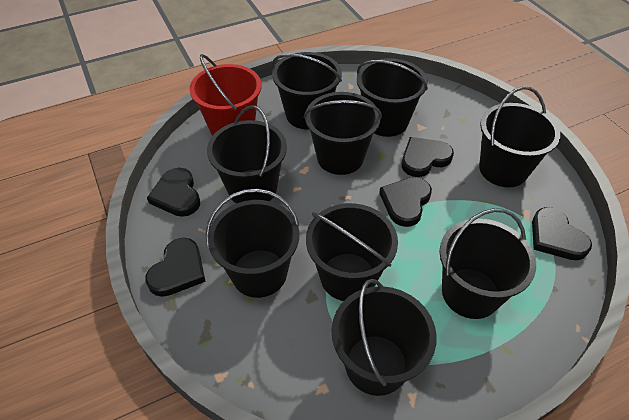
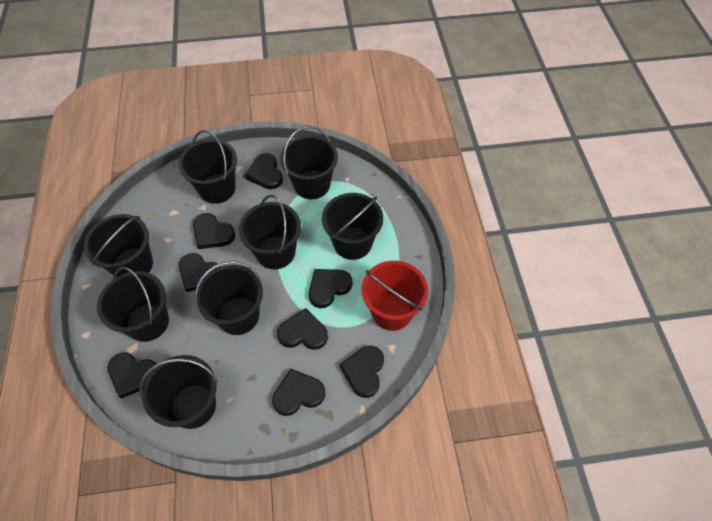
black bucket: [206,189,299,298] [207,105,287,203] [272,52,342,129] [304,92,382,175] [306,203,398,301] [332,279,437,396] [357,58,428,137] [439,208,536,319] [479,86,560,187] = 9 -> [84,214,153,277] [97,267,169,342] [139,355,218,429] [178,130,237,204] [194,261,263,335] [239,195,301,269] [280,126,338,199] [322,193,383,260] = 8
black heart: [145,238,206,297] [147,168,200,217] [379,177,432,227] [402,137,454,177] [532,207,592,260] = 5 -> [107,352,156,398] [179,253,221,292] [193,213,235,249] [245,153,283,189] [272,369,325,416] [277,308,328,350] [309,269,352,308] [340,346,384,398] = 8

